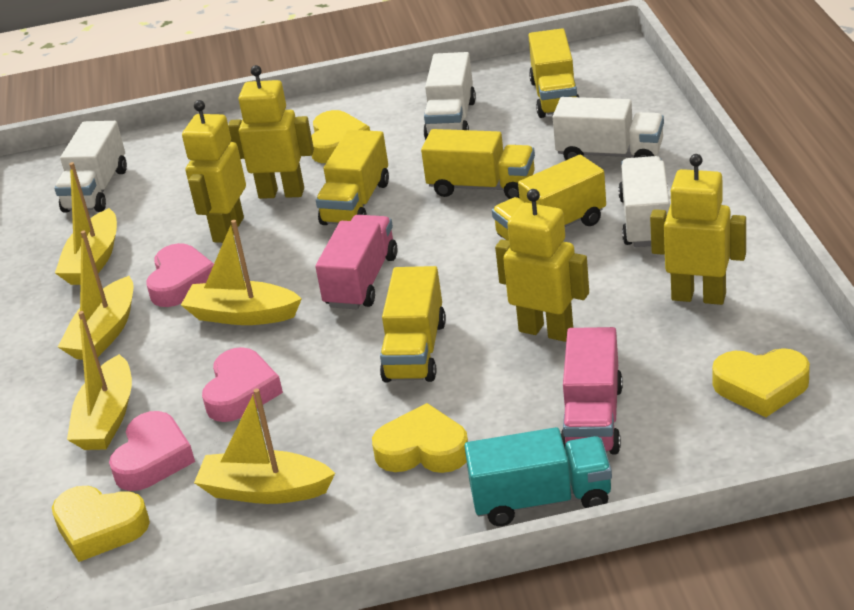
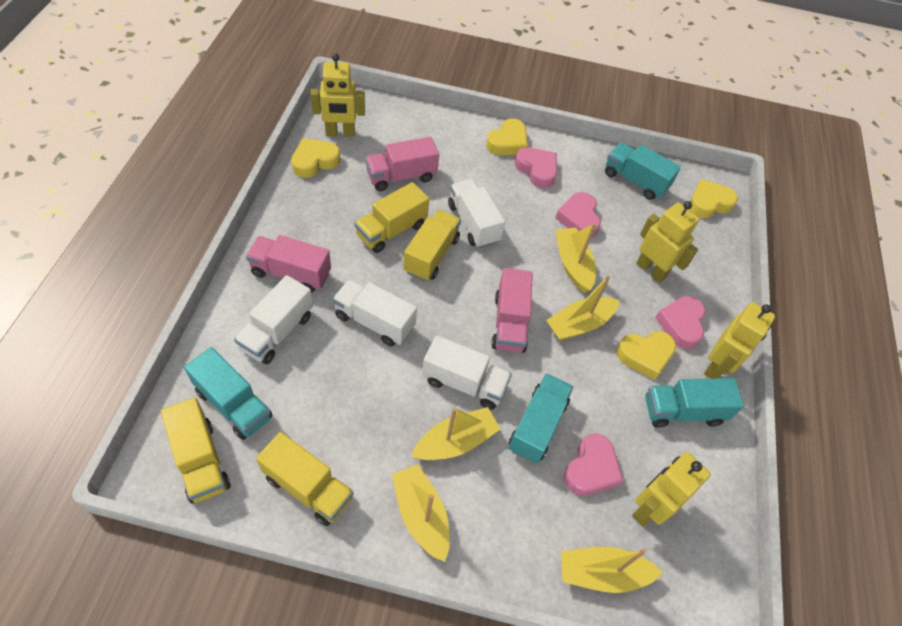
pink heart: [109,411,195,491] [146,243,214,307] [202,347,283,422] = 3 -> [515,147,557,188] [556,192,601,238] [564,433,624,495] [655,296,706,349] = 4
pink truck: [315,215,397,309] [561,327,623,454] = 2 -> [246,235,331,293] [365,137,439,191] [491,268,533,353] = 3
turquoise truck: [464,427,612,526] = 1 -> [184,347,273,440] [508,373,573,464] [605,143,681,200] [645,378,744,428] = 4
yellow truck: [316,130,389,225] [380,266,446,382] [421,129,535,199] [492,155,606,241] [528,28,579,118] = 5 -> [161,397,230,504] [256,432,354,526] [355,182,429,253] [403,210,461,281] = 4

